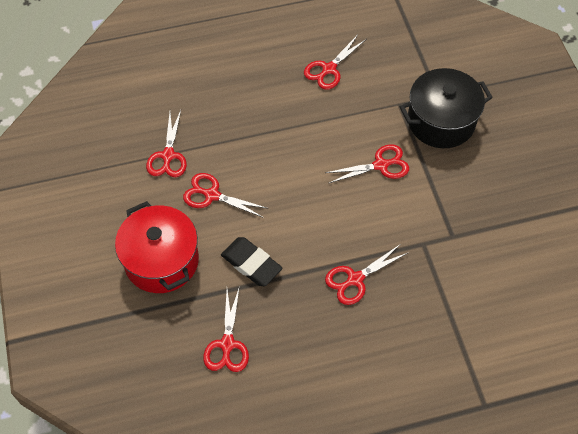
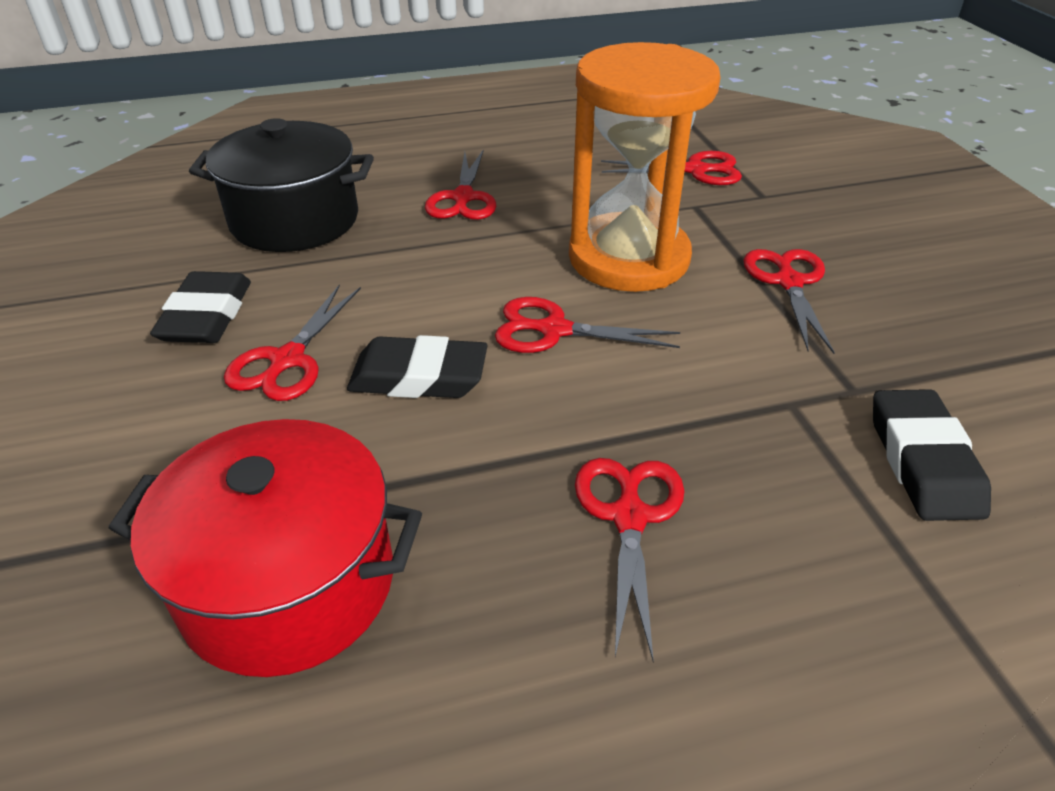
black eraser: [221,237,283,286] = 1 -> [150,271,251,343] [347,335,487,398] [873,389,991,521] = 3
orange hourglass: none = 0 -> [569,42,720,292] = 1

